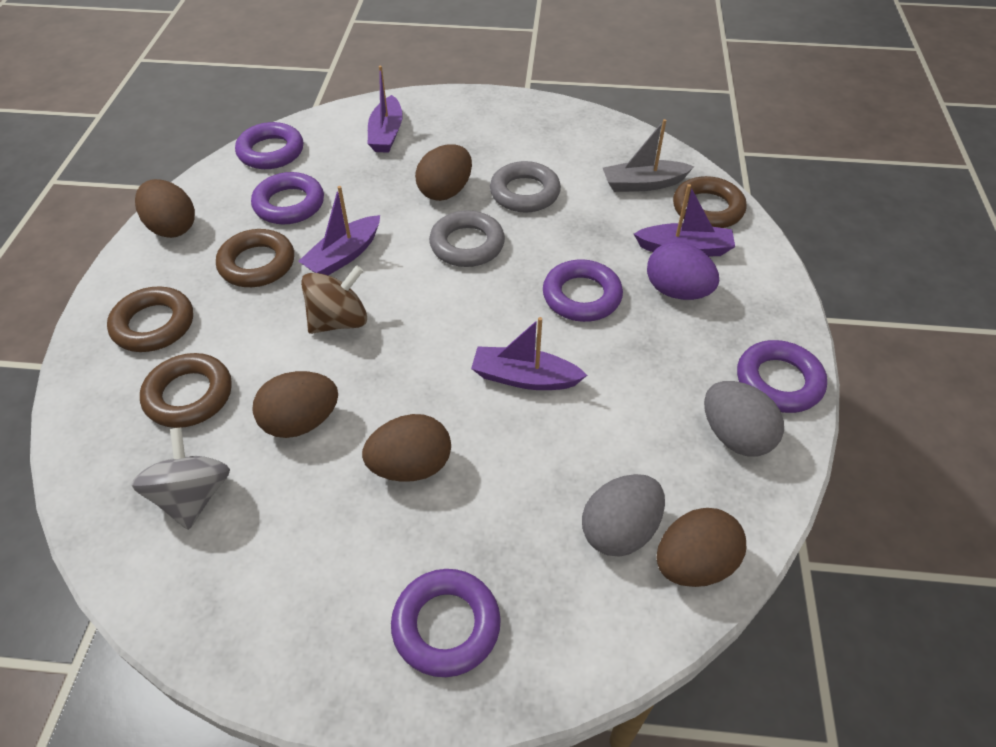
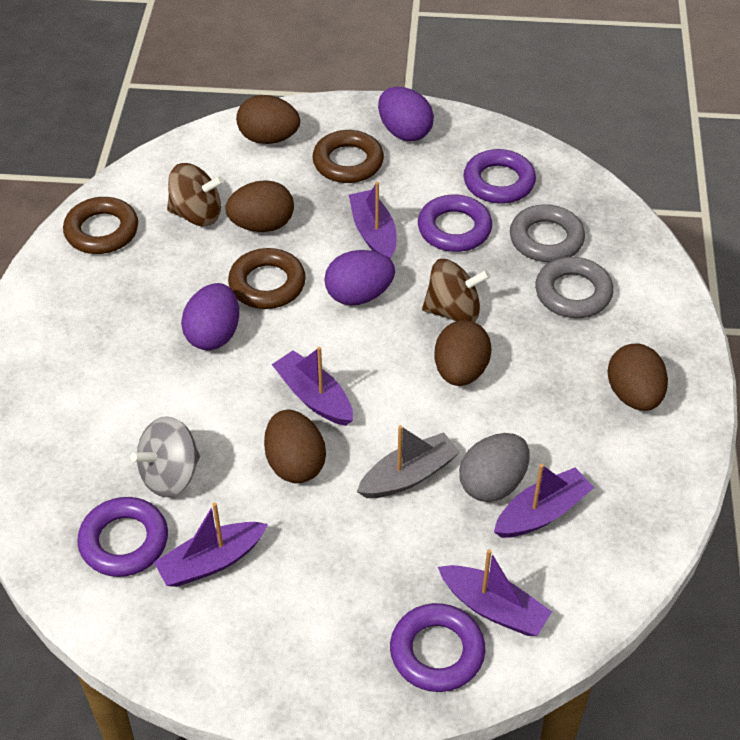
brown ring: [107,287,193,352] [140,353,232,428] [216,229,294,287] [673,176,747,228] = 4 -> [63,197,138,254] [228,248,306,309] [312,130,384,183] = 3
brown spinning top: [301,265,367,334] = 1 -> [167,163,224,226] [422,259,490,322] = 2
grey egg: [582,474,665,557] [704,381,784,456] = 2 -> [459,433,530,502] = 1
purple boat: [298,186,380,275] [368,66,403,153] [471,317,587,390] [634,184,735,257] = 4 -> [154,502,268,587] [272,347,353,426] [349,182,396,259] [438,549,552,636] [494,464,594,538] = 5
purple egg: [647,241,719,300] = 1 -> [181,283,239,350] [324,250,395,305] [378,87,434,142] = 3
purple ring: [235,122,303,169] [251,172,324,224] [391,569,501,677] [543,259,623,322] [737,340,827,413] = 5 -> [77,497,168,577] [390,603,485,692] [418,195,492,252] [464,149,536,204] = 4

